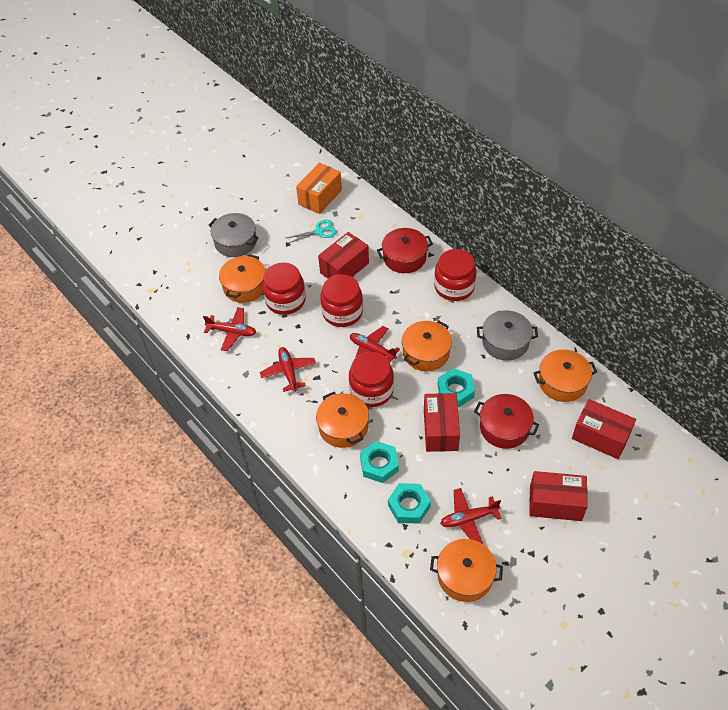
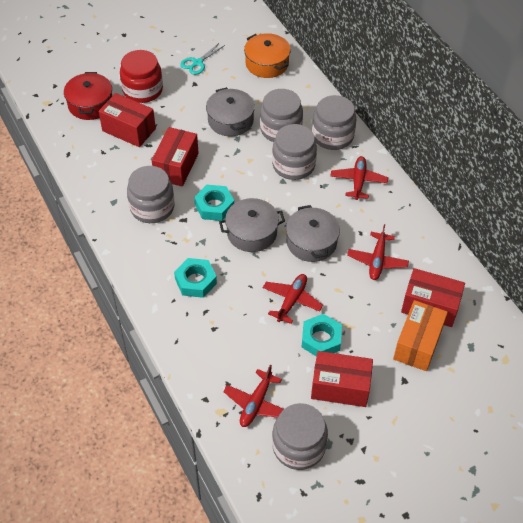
grey jar: none = 0 -> [127,166,174,223] [260,89,303,142] [272,124,317,180] [272,403,328,470] [312,95,356,150] = 5
grey pot: [209,213,259,257] [477,310,538,361] = 2 -> [206,87,255,137] [219,198,285,252] [286,205,340,262] = 3
orange pot: [219,254,266,303] [316,392,369,448] [402,321,452,371] [430,539,503,602] [534,349,597,402] = 5 -> [244,33,291,78] = 1
red jar: [262,263,306,315] [320,274,363,327] [349,352,394,407] [434,249,477,301] = 4 -> [120,50,163,103] = 1
red pot: [377,228,433,273] [474,394,539,449] = 2 -> [64,72,112,120] = 1

